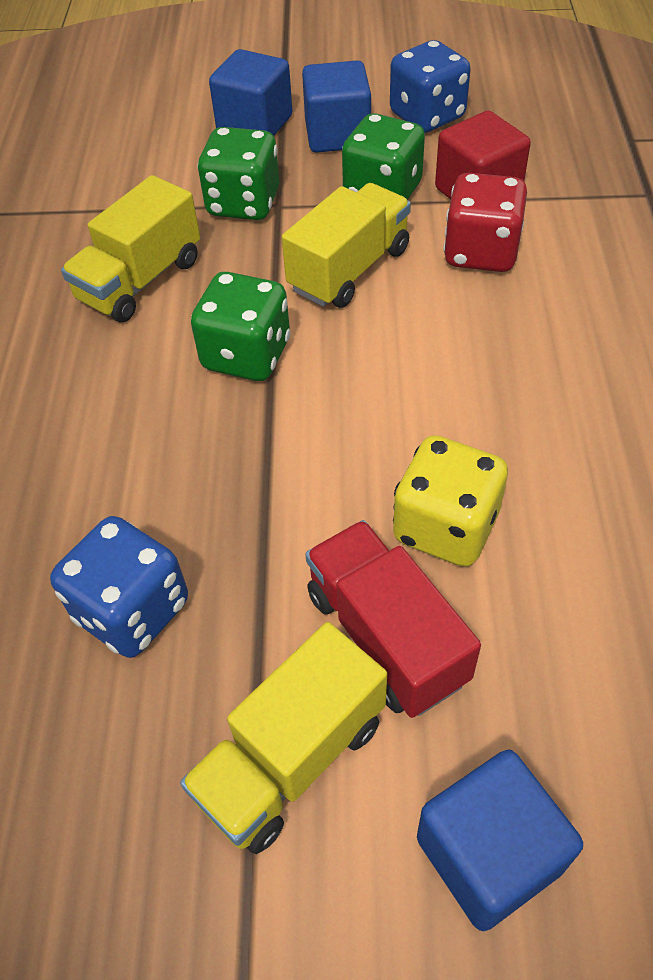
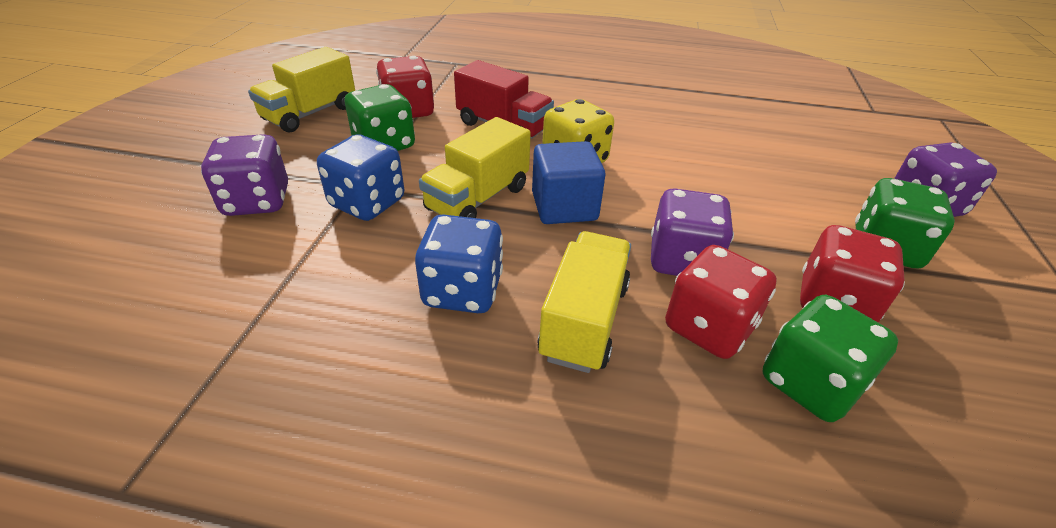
blue cube: [209,49,292,135] [302,60,371,153] [417,750,583,931] = 3 -> [532,141,605,224] = 1
purple dice: none = 0 -> [201,134,288,216] [651,188,734,276] [894,142,997,217] = 3
red cube: [435,111,531,199] = 1 -> none = 0
red dice: [443,173,527,272] = 1 -> [376,56,434,118] [665,245,777,359] [800,225,905,323] = 3

